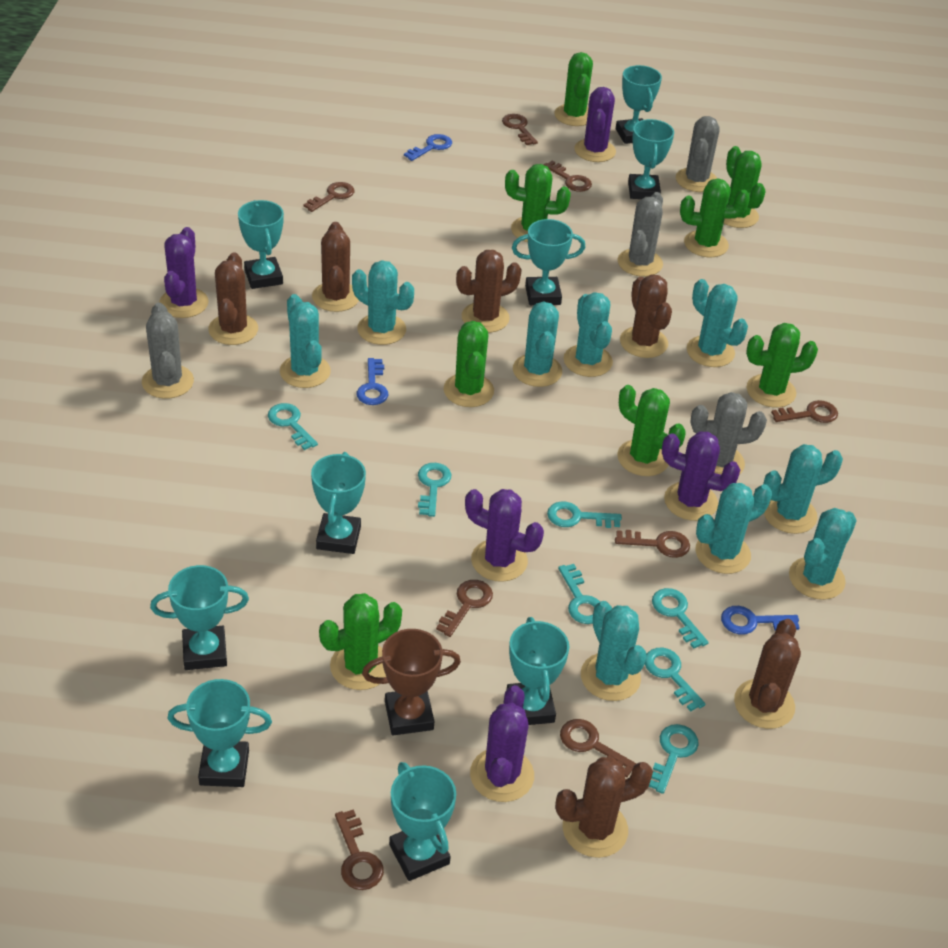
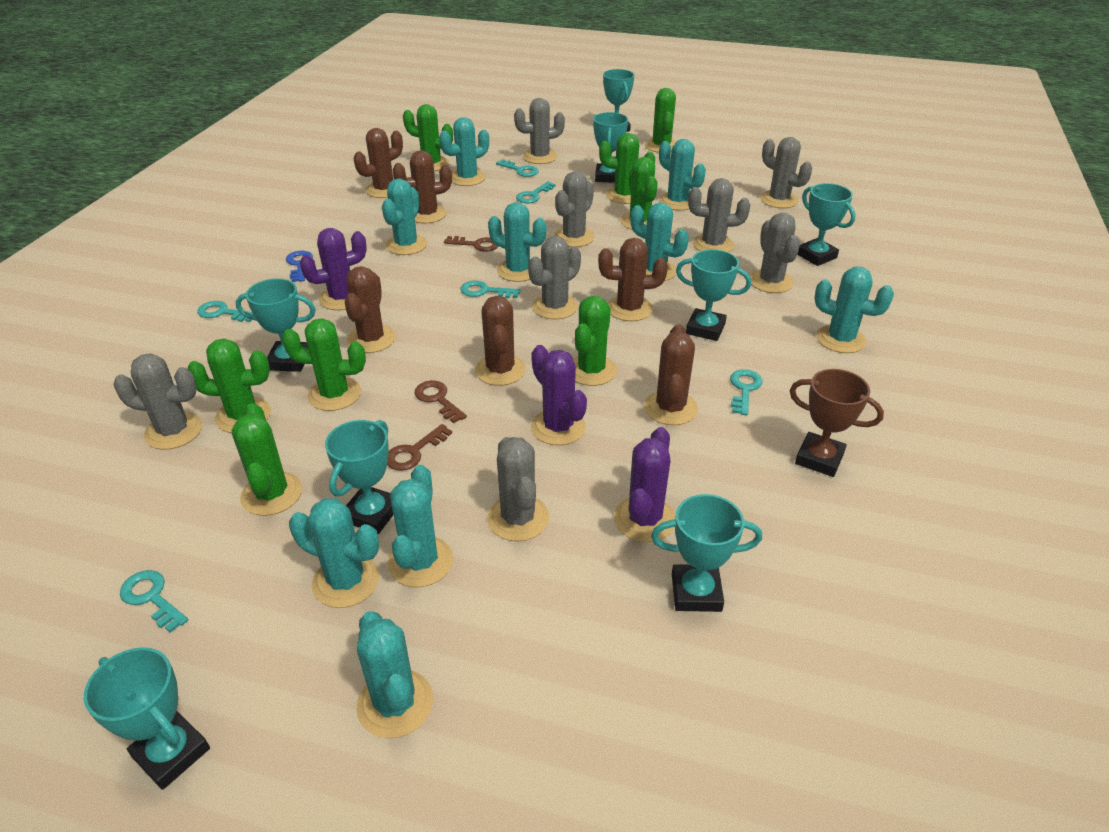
blue key: [357,358,388,405] [404,134,452,161] [721,606,800,635] = 3 -> [286,251,313,282] = 1
brown key: [303,182,354,212] [335,809,384,890] [436,580,493,637] [502,114,538,145] [544,161,592,192] [560,719,637,778] [615,530,690,558] [771,400,838,423] = 8 -> [387,424,452,471] [414,380,467,423] [444,236,498,252] = 3
grey cactus: [142,303,194,399] [618,192,663,277] [676,116,719,192] [690,392,767,475] = 4 -> [113,353,202,450] [487,437,549,541] [514,98,565,164] [528,236,581,320] [554,171,595,247] [688,178,750,252] [750,212,800,293] [760,137,812,208] = 8
purple cactus: [159,227,209,318] [465,489,544,582] [470,685,534,802] [575,87,616,162] [662,431,740,521] = 5 -> [300,228,367,310] [531,345,587,445] [614,427,676,542] = 3
turquoise key: [268,403,318,450] [418,463,451,517] [547,501,622,528] [558,564,600,624] [645,648,706,712] [648,724,699,794] [652,588,709,649] = 7 -> [120,570,188,633] [197,301,253,322] [461,280,521,298] [496,159,539,177] [516,181,556,203] [730,369,763,415] = 6
turquoise trophy: [150,565,249,670] [167,679,272,787] [238,200,284,289] [311,452,366,554] [389,762,456,881] [507,617,569,725] [512,219,585,305] [616,65,662,144] [628,119,674,199] = 9 -> [84,647,210,790] [235,278,316,372] [325,420,393,534] [593,112,628,183] [603,69,634,132] [651,494,762,612] [676,249,751,341] [797,183,856,266] = 8

